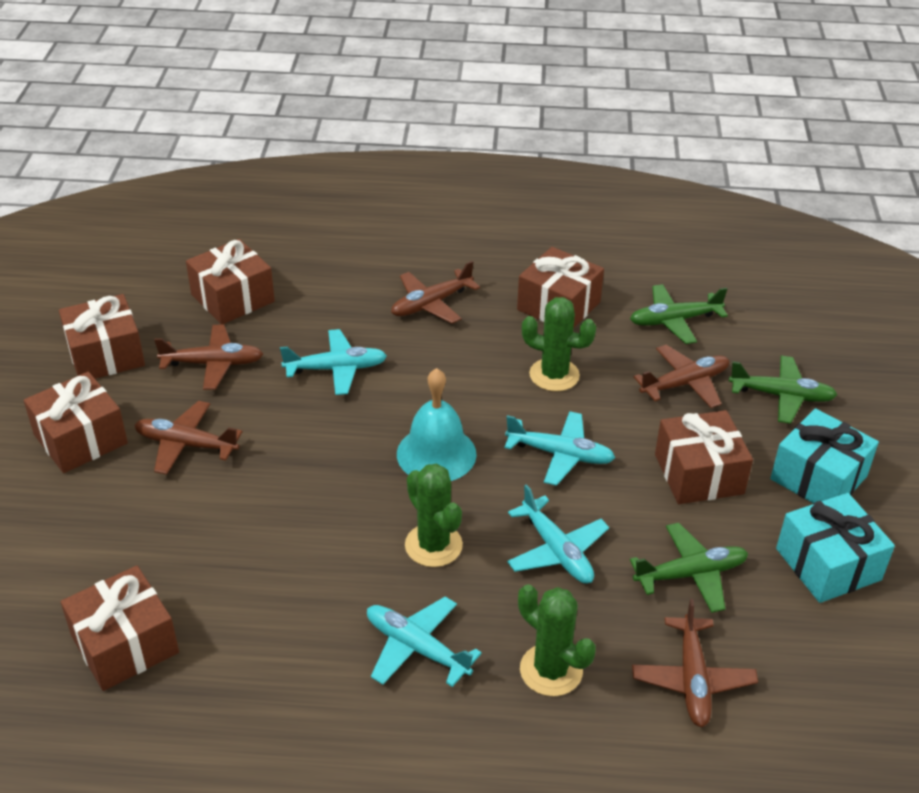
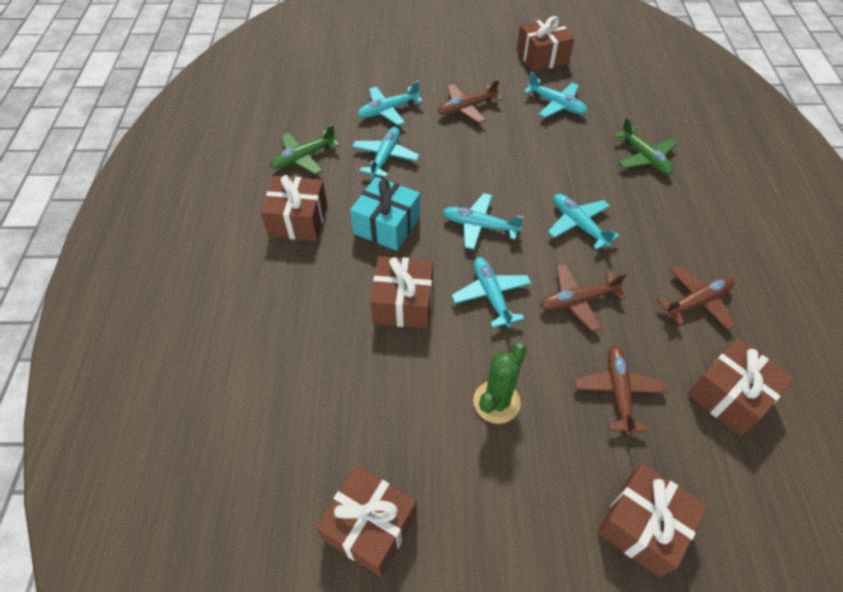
brown plane: [134,401,242,475] [154,325,263,390] [391,261,480,324] [632,599,758,727] [634,345,729,408] = 5 -> [437,79,502,123] [540,264,627,332] [574,345,668,436] [657,265,735,330] = 4
green cactus: [405,464,463,567] [518,584,596,696] [522,297,596,391] = 3 -> [473,343,527,424] = 1
green plane: [630,284,728,344] [630,523,748,613] [729,356,837,424] = 3 -> [270,124,340,175] [613,117,676,175] = 2
turquoise bell: [397,368,477,481] = 1 -> none = 0
turquoise gift: [770,408,879,503] [776,493,895,603] = 2 -> [350,177,420,251] = 1
turquoise plane: [280,329,387,395] [367,597,482,687] [504,411,615,486] [507,484,609,584] = 4 -> [352,127,420,178] [357,81,423,126] [442,193,524,250] [451,257,532,328] [524,72,588,118] [548,194,619,250] = 6

